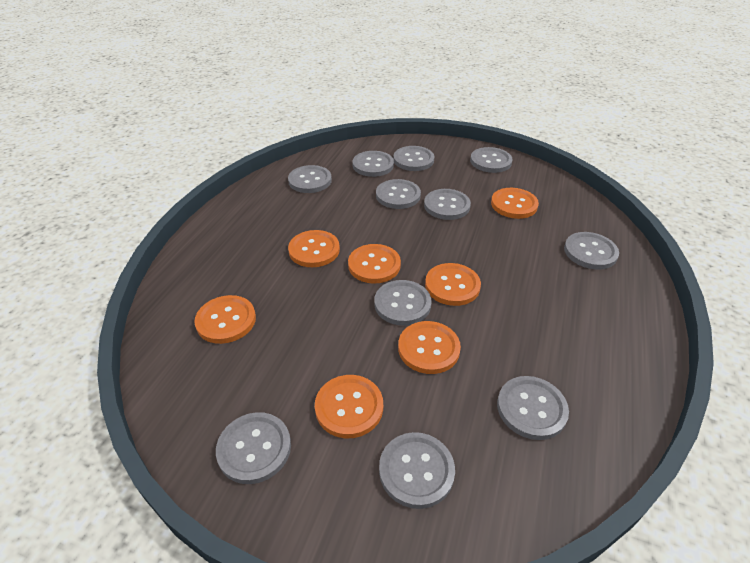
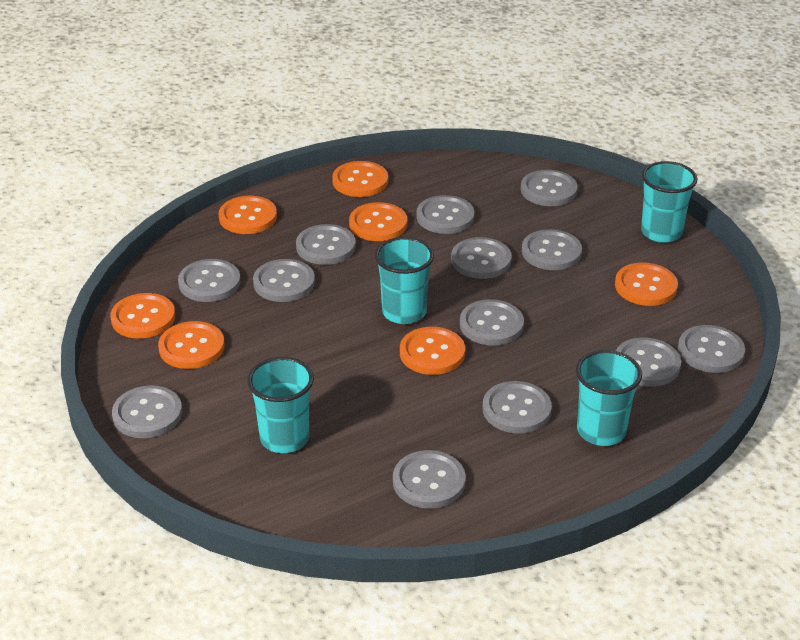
grey button: [216,412,291,484] [288,165,332,193] [352,151,394,177] [374,280,432,326] [376,179,421,209] [379,432,455,509] [393,146,434,171] [424,189,471,220] [470,147,513,173] [497,376,569,440] [564,232,619,270] = 11 -> [112,385,182,438] [178,259,241,302] [253,259,315,302] [296,224,356,265] [393,450,466,509] [417,195,475,234] [451,237,512,279] [460,299,524,346] [483,381,552,434] [521,170,578,206] [522,229,582,270] [616,338,681,386] [678,325,745,373] = 13
turquoise cup: none = 0 -> [247,357,314,453] [375,237,434,324] [576,350,642,446] [641,161,697,243] = 4

